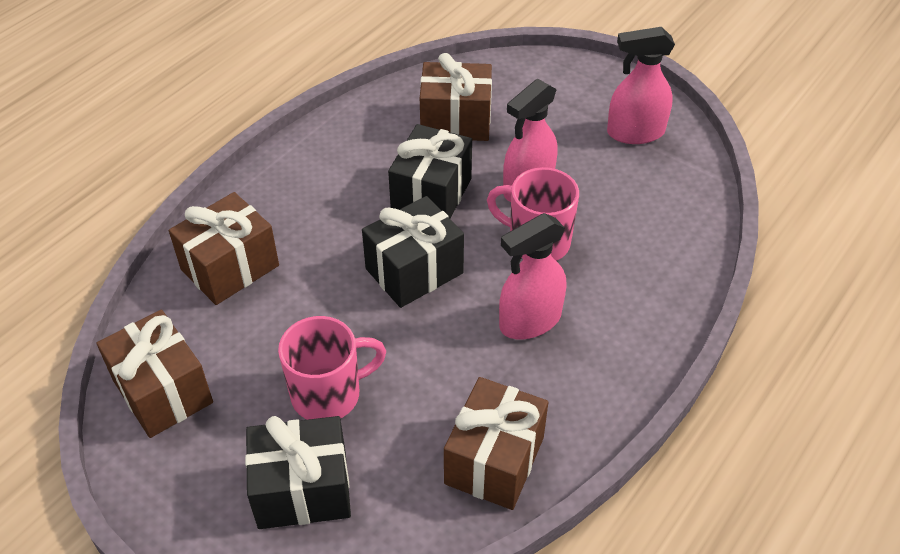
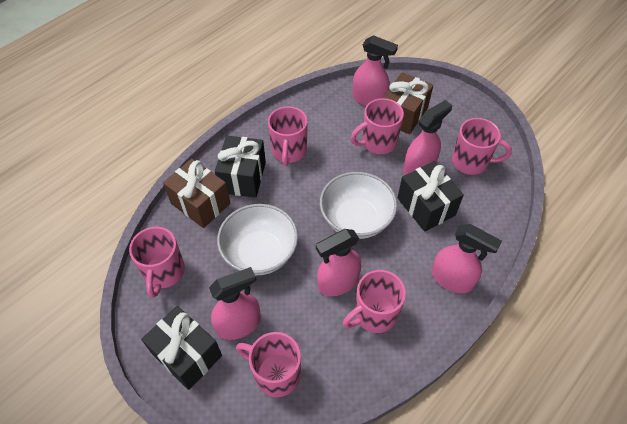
brown gift: [97,310,213,438] [169,192,279,305] [420,53,492,141] [444,377,548,510] = 4 -> [163,159,230,228] [383,72,433,135] = 2
pink mug: [278,316,386,420] [487,167,579,261] = 2 -> [129,227,185,298] [236,332,301,397] [268,106,308,166] [343,270,406,333] [351,98,404,154] [452,118,512,175] = 6
pink spray bottle: [499,213,566,339] [503,79,558,202] [607,27,675,144] = 3 -> [209,267,261,340] [316,229,361,296] [353,35,398,106] [403,100,452,175] [431,224,502,293] = 5
white bowl: none = 0 -> [217,204,298,276] [320,172,397,239] = 2

